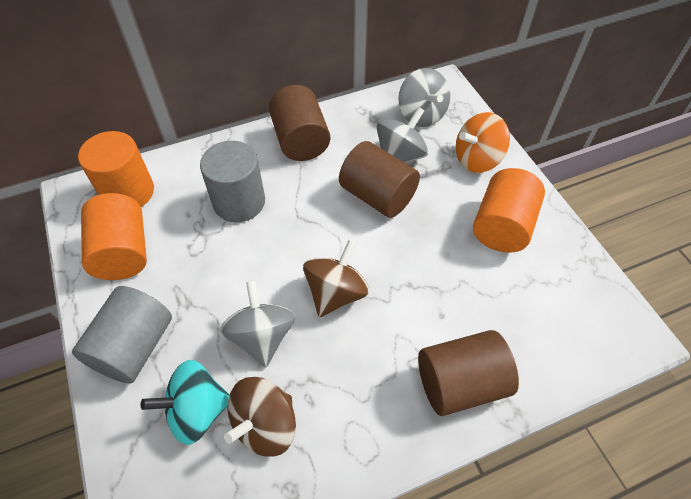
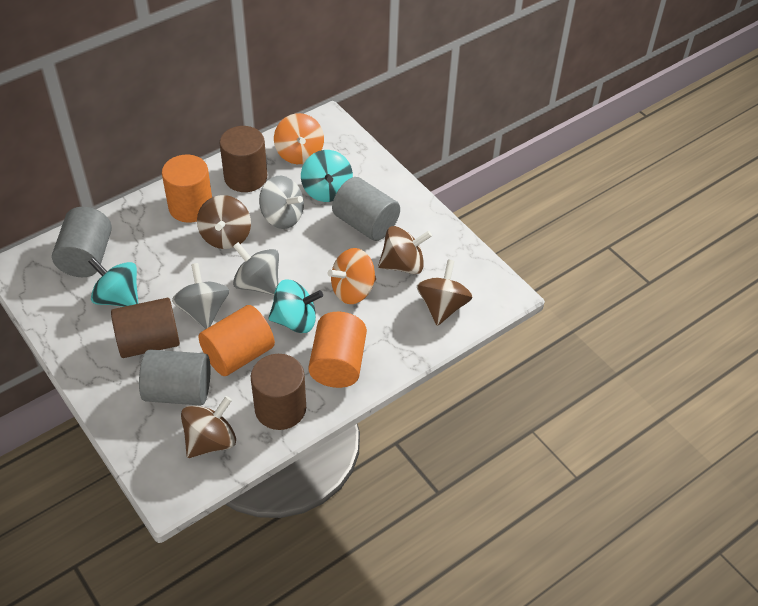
brown spinning top: [224,377,296,456] [303,240,369,317] = 2 -> [181,396,236,458] [197,195,251,249] [378,226,432,274] [417,259,473,326] = 4
grey cylinder: [72,286,172,383] [200,141,265,222] = 2 -> [52,207,112,277] [139,349,210,406] [332,177,400,241] = 3
orange spinning top: [456,112,510,173] = 1 -> [274,113,324,164] [328,248,376,304] = 2
turquoise spinning top: [141,360,230,445] = 1 -> [88,257,138,307] [268,279,323,333] [301,150,353,202] = 3

